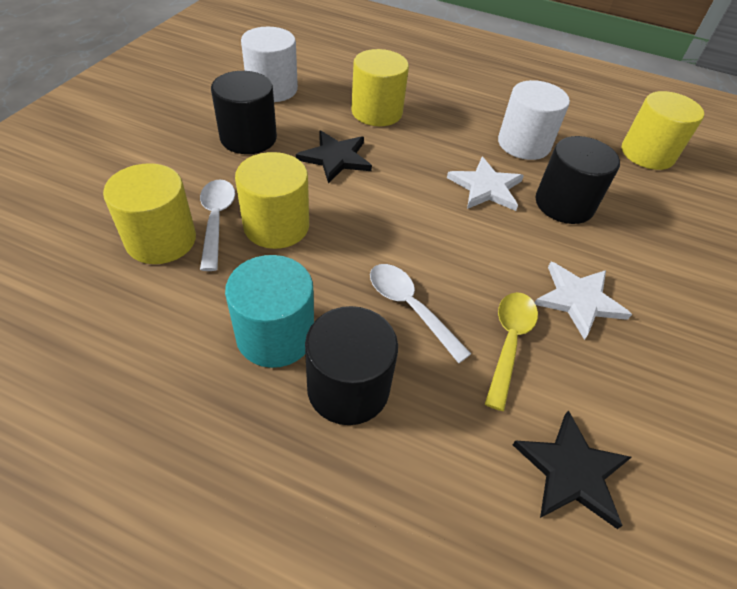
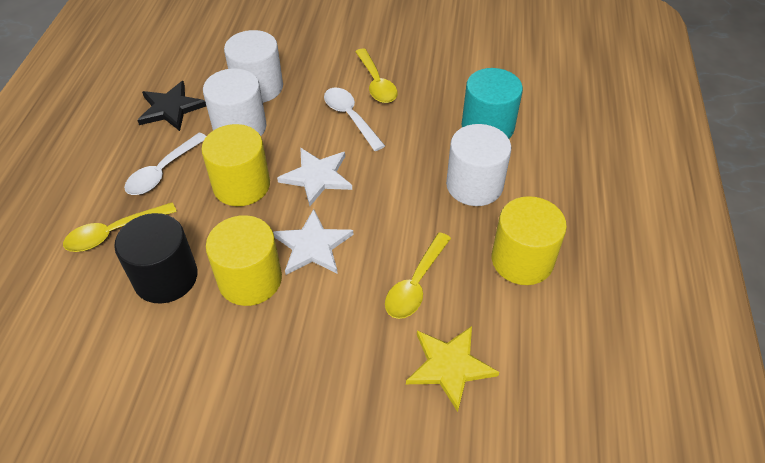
black cylinder: [211,71,277,154] [305,306,398,425] [536,136,620,224] = 3 -> [114,213,197,304] = 1
black star: [296,131,372,183] [513,410,632,529] = 2 -> [137,81,206,131] = 1
white cylinder: [241,27,298,102] [498,80,570,160] = 2 -> [203,68,267,136] [224,30,283,103] [446,124,511,206] = 3
yellow cylinder: [103,163,196,264] [235,152,309,249] [351,49,409,126] [622,91,704,170] = 4 -> [201,124,270,206] [206,215,282,306] [492,196,567,285] = 3
yellow spoon: [485,292,538,411] = 1 -> [63,202,177,252] [355,48,397,103] [385,232,451,319] = 3
yellow star: none = 0 -> [406,326,499,412] = 1

